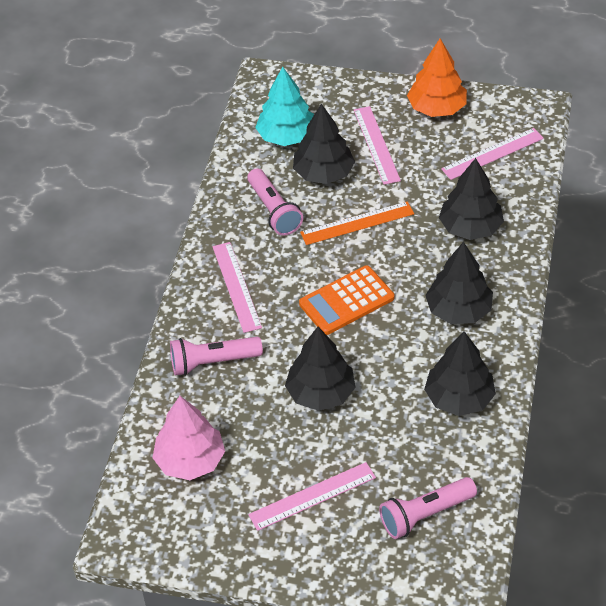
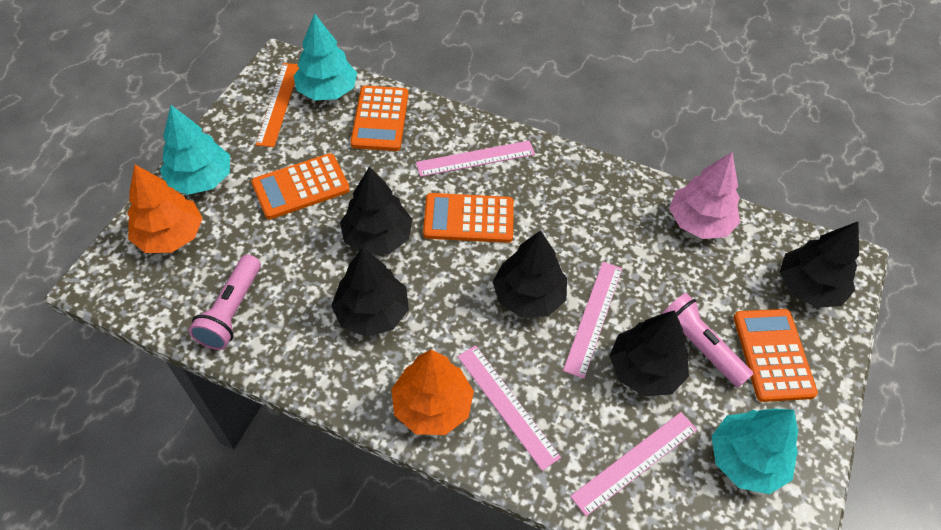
orange calculator: [299,265,394,335] = 1 -> [251,153,350,219] [350,85,408,151] [423,193,514,243] [733,309,818,402] = 4
orange tree: [407,39,467,117] = 1 -> [127,165,203,253] [391,350,474,435] = 2
pink flashlight: [170,337,263,376] [247,168,303,236] [379,477,477,539] = 3 -> [188,255,261,350] [662,293,753,388] = 2
turquoise tree: [255,67,314,146] = 1 -> [160,105,230,195] [293,13,357,100] [711,408,798,494] = 3

